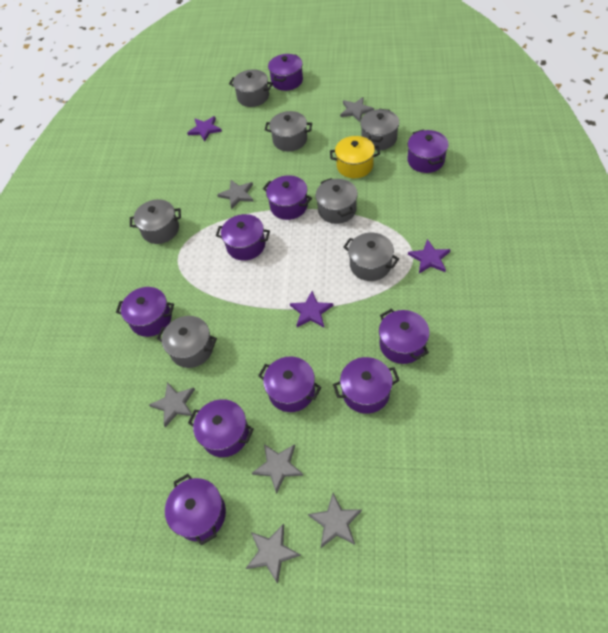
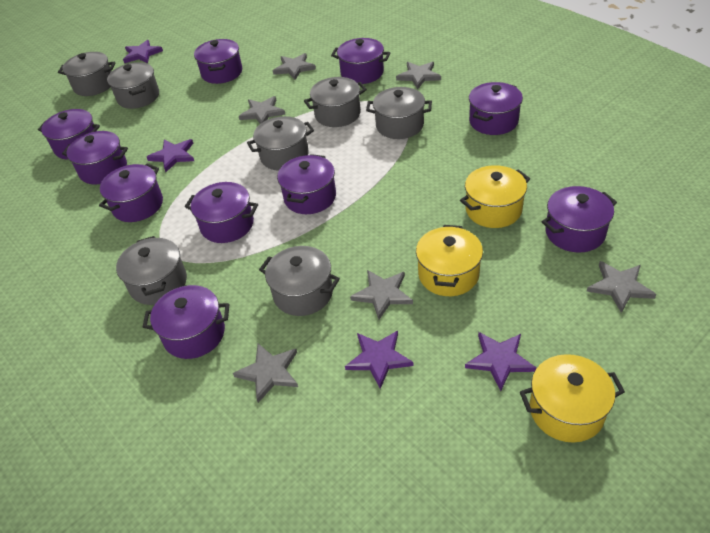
purple star: [187,116,222,142] [290,291,333,327] [408,239,451,273] = 3 -> [123,40,163,64] [147,139,194,172] [345,330,414,389] [465,332,537,391] = 4
yellow pot: [330,136,380,178] = 1 -> [416,225,483,296] [460,165,530,228] [520,354,625,443] = 3

